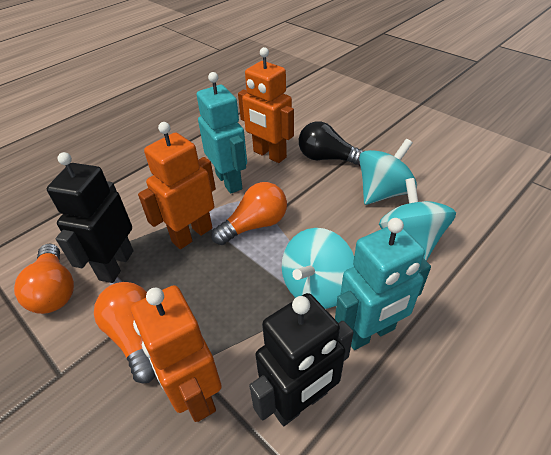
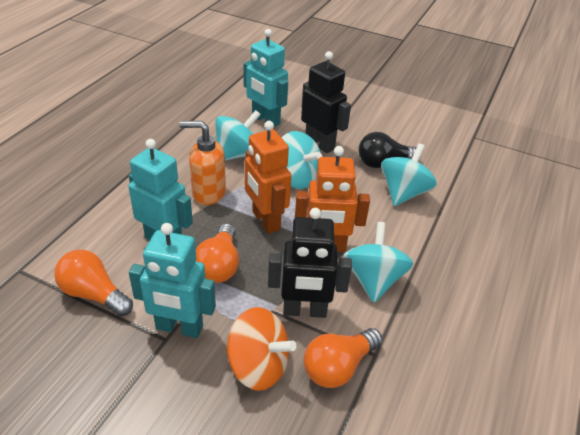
orange robot: [131,285,222,422] [138,122,216,249] [238,47,294,163] = 3 -> [245,121,292,234] [295,146,370,252] = 2
orange soap dispenser: none = 0 -> [179,121,226,205] = 1
orange spinning top: none = 0 -> [226,307,297,391] = 1
turquoise robot: [197,72,247,194] [335,218,431,350] = 2 -> [128,139,193,240] [129,223,216,338] [244,29,288,127] = 3
turquoise spinning top: [282,228,354,309] [359,139,417,205] [379,178,456,261] = 3 -> [216,110,261,161] [282,131,322,189] [343,222,413,303] [381,143,437,206] = 4

